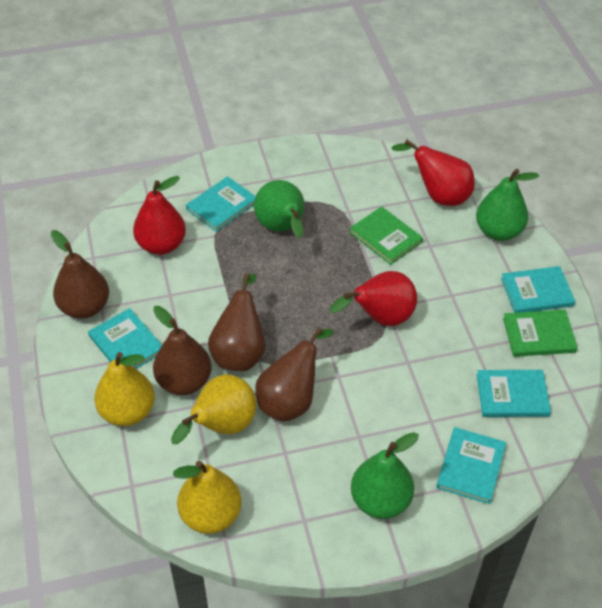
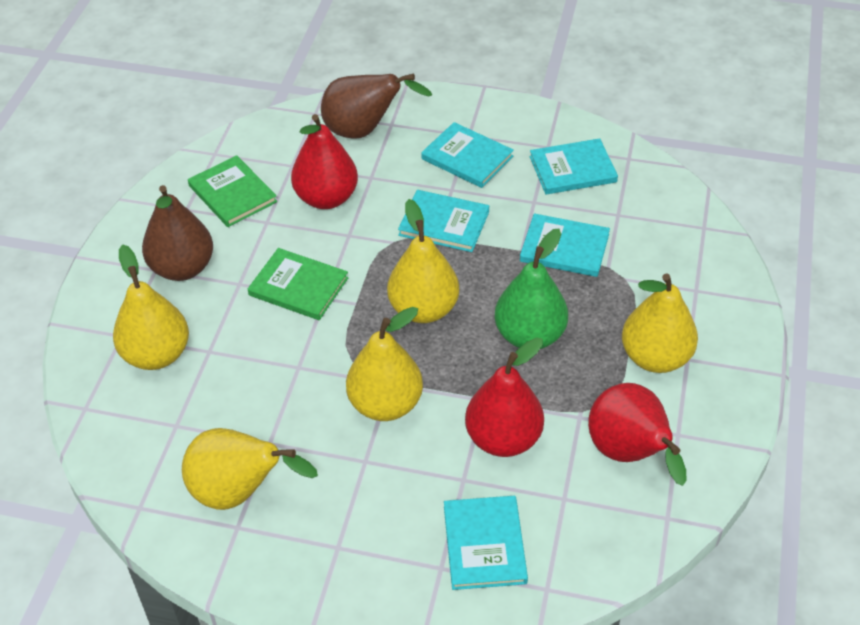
brown pear: [51,230,109,319] [153,306,212,395] [208,273,265,371] [255,327,333,422] = 4 -> [142,185,213,281] [321,73,432,139] = 2
green pear: [254,180,305,238] [351,432,419,519] [476,169,539,241] = 3 -> [495,229,568,349] = 1
yellow pear: [94,352,155,426] [171,374,256,444] [173,461,242,534] = 3 -> [113,244,189,370] [182,428,318,510] [346,307,423,421] [387,199,459,323] [622,273,698,373] = 5

